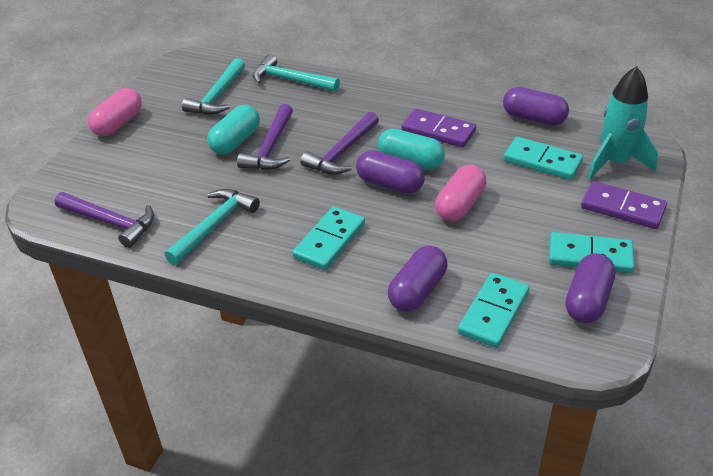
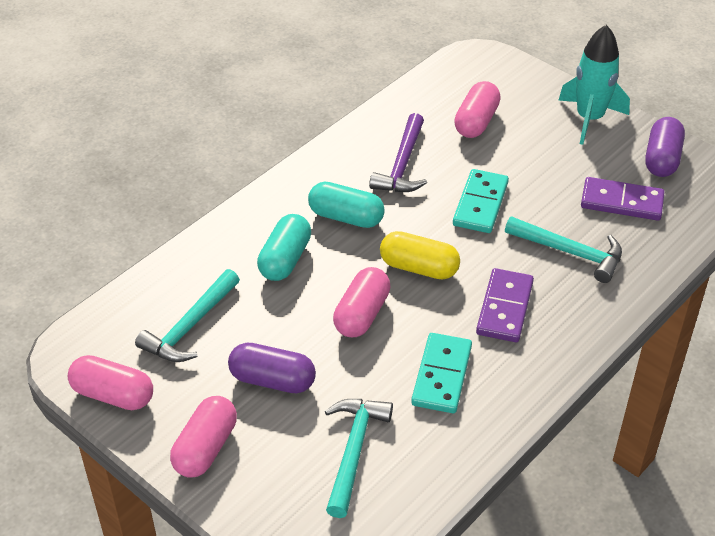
pink capsule: [88,88,142,136] [435,164,486,222] = 2 -> [68,355,153,410] [170,396,237,478] [333,267,391,337] [454,81,501,138] = 4
purple capsule: [356,150,425,194] [388,246,447,312] [503,87,569,126] [566,253,616,323] = 4 -> [228,343,316,393] [645,117,685,177] = 2
purple hammer: [55,192,154,248] [237,104,293,170] [300,111,379,174] = 3 -> [369,113,427,192] = 1
turquoise domino: [292,207,365,270] [458,273,530,348] [504,137,583,180] [549,232,635,273] = 4 -> [411,333,472,413] [453,169,509,233] = 2
yellow capsule: none = 0 -> [380,231,460,279] = 1

